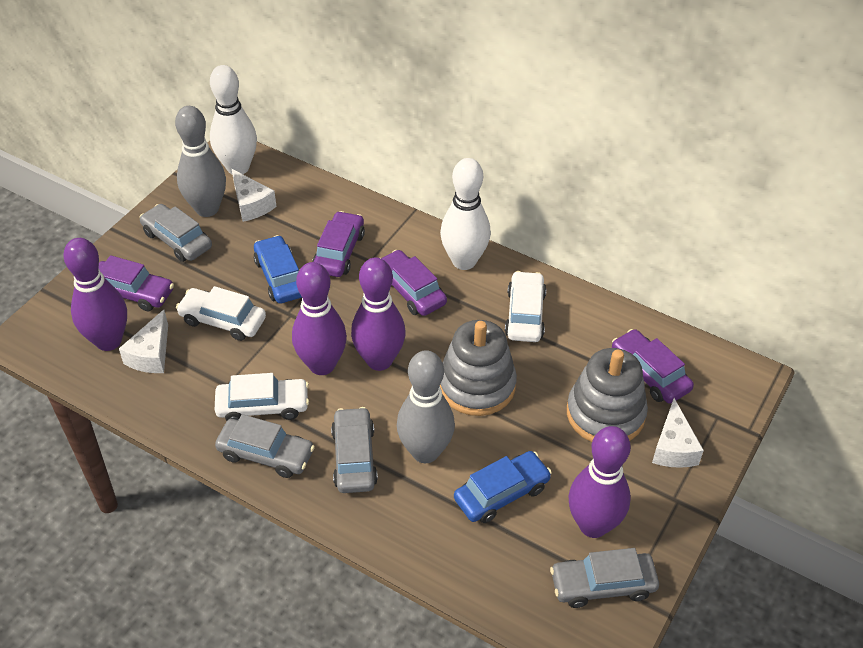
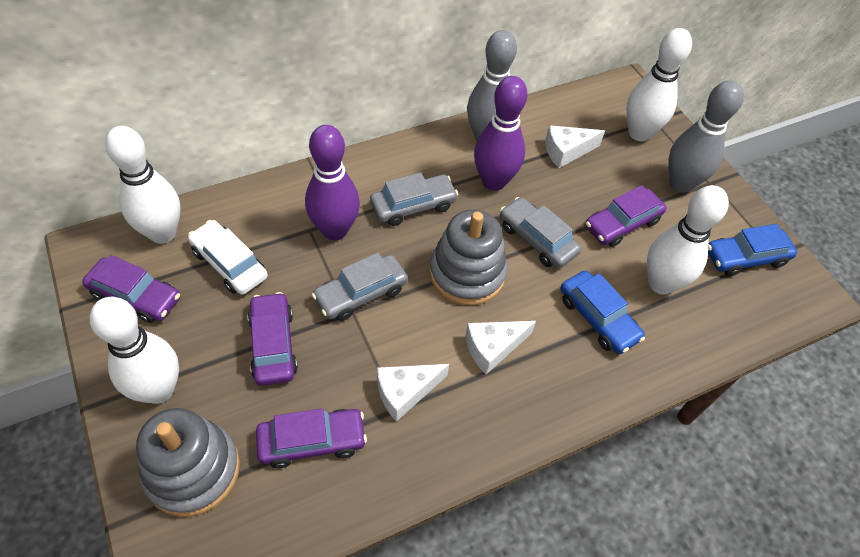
grey car: [139,204,212,262] [215,414,315,478] [331,407,378,493] [550,548,659,608] = 4 -> [312,252,408,321] [370,172,458,226] [500,197,581,268] = 3
purple bowling pin: [63,238,127,351] [292,262,347,375] [351,258,406,371] [569,426,631,538] = 4 -> [305,125,360,240] [474,76,527,191] = 2
white bowling pin: [210,65,257,174] [440,158,491,270] = 2 -> [90,297,179,404] [105,126,181,244] [626,28,692,141] [647,185,729,295] = 4
white car: [176,286,266,341] [215,373,309,421] [505,271,546,342] = 3 -> [188,220,268,295] = 1

